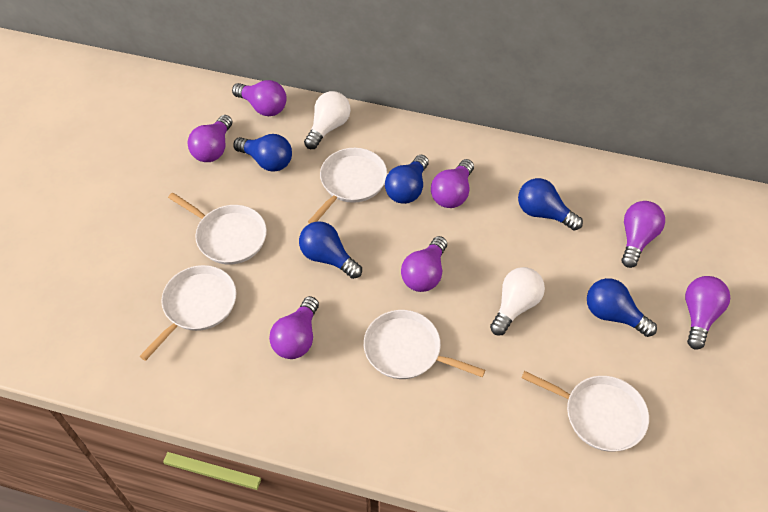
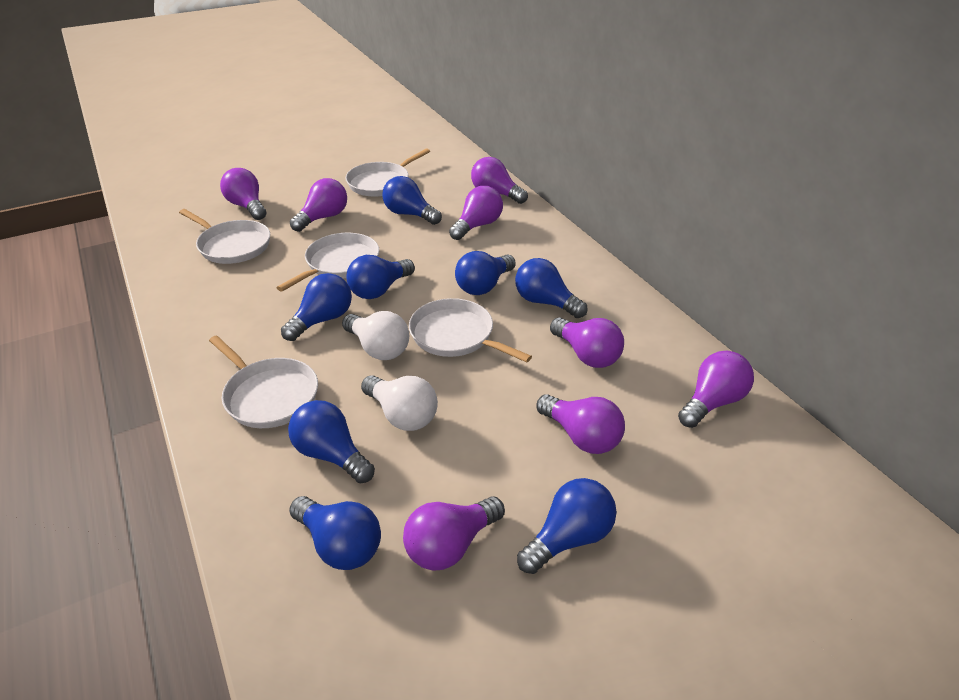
blue light bulb: [233,134,292,172] [299,221,362,279] [385,155,429,204] [518,178,583,231] [587,278,657,337] = 5 -> [281,273,352,341] [288,400,375,483] [289,496,381,570] [346,255,415,299] [382,176,442,225] [455,251,516,295] [515,258,588,318] [517,478,617,574] = 8
purple light bulb: [188,115,232,162] [232,80,287,116] [269,296,319,359] [401,236,447,292] [431,159,474,208] [622,201,665,268] [685,276,730,350] = 7 -> [220,168,266,220] [290,178,347,232] [403,496,505,570] [449,186,503,240] [471,157,528,204] [537,394,625,454] [550,317,624,368] [678,351,754,428] = 8

